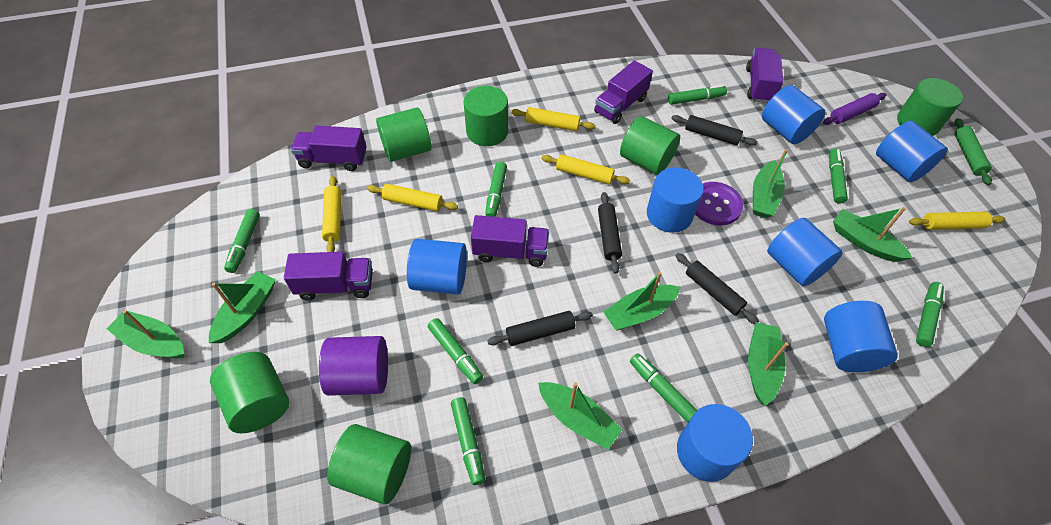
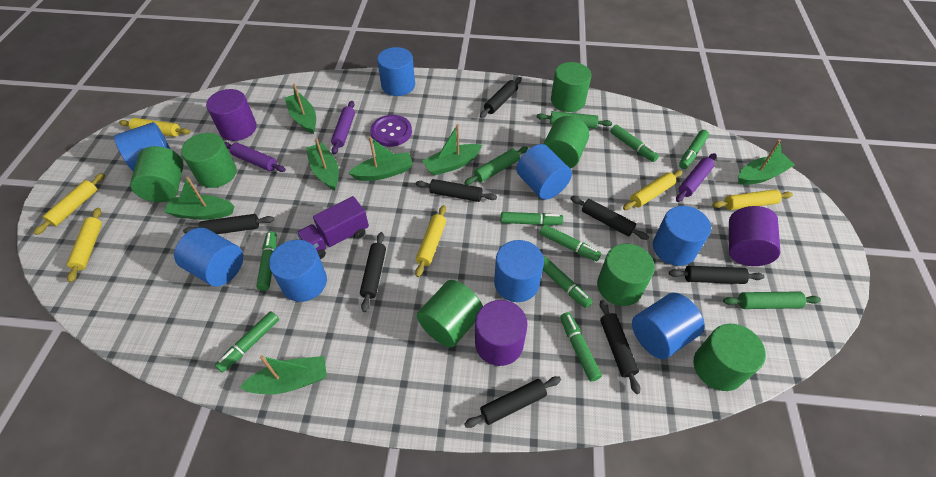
black rolling pin: [488,311,593,346] [598,192,622,274] [671,115,758,146] [676,253,759,324] = 4 -> [183,214,274,234] [360,232,386,312] [416,179,497,202] [464,376,561,428] [480,77,522,118] [570,196,649,240] [600,300,640,394] [669,266,765,284] = 8
blue cylinder: [407,239,467,295] [647,167,704,233] [677,404,753,482] [762,85,825,144] [767,218,843,286] [824,301,898,372] [876,121,948,182] = 7 -> [114,122,171,172] [174,228,243,287] [269,240,327,302] [377,47,415,96] [494,240,544,302] [516,144,572,200] [632,293,705,359] [653,206,711,266] = 8
green cylinder: [210,352,289,433] [327,424,411,504] [376,107,431,162] [464,86,508,146] [620,116,680,175] [897,78,963,136] = 6 -> [130,146,183,202] [181,133,237,188] [417,280,483,348] [544,116,589,169] [551,62,591,112] [597,244,655,306] [694,324,766,391] = 7
green rolling pin: [954,118,992,185] = 1 -> [464,146,528,185] [537,111,612,129] [723,291,821,309] = 3
purple cylinder: [319,336,388,396] = 1 -> [206,89,257,141] [475,300,528,366] [729,206,780,266] = 3
purple rolling pin: [823,93,886,125] = 1 -> [224,142,286,172] [331,101,355,155] [676,153,716,202] = 3
purple truck: [284,252,373,301] [291,125,366,171] [471,215,549,267] [594,60,653,124] [746,48,783,103] = 5 -> [297,196,369,259] = 1
yellow rolling pin: [322,176,341,252] [367,184,458,211] [511,107,596,131] [541,154,630,184] [909,212,1006,230] = 5 -> [34,173,105,235] [67,208,102,282] [119,118,191,137] [415,205,446,277] [623,170,683,210] [712,189,793,210] = 6

